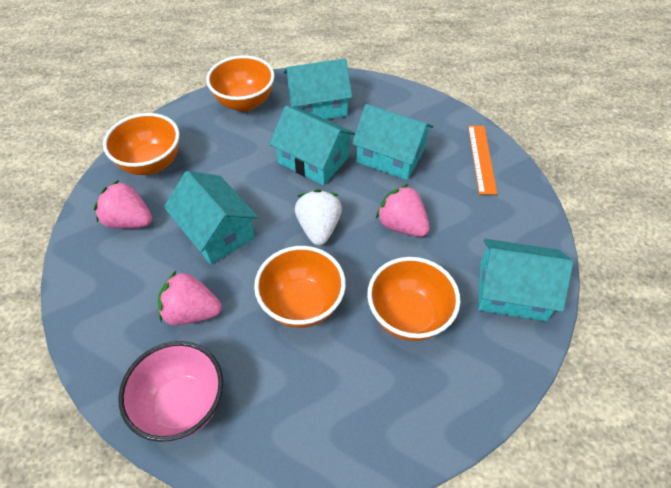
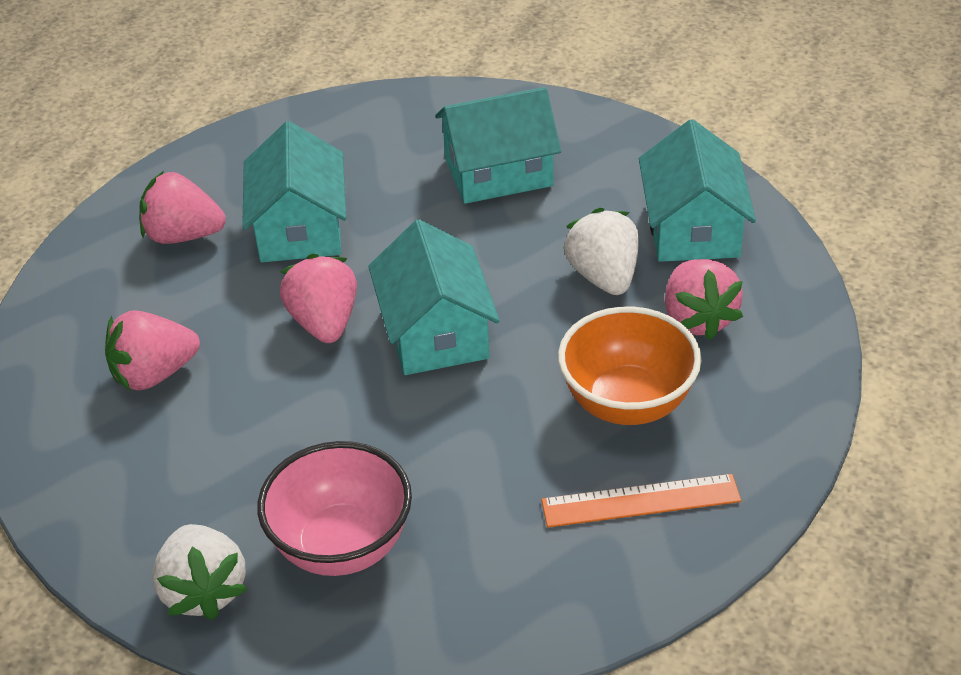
orange bowl: [103,113,179,175] [206,55,275,112] [254,246,346,328] [367,257,460,341] = 4 -> [558,307,701,425] = 1
pink strawberry: [94,180,152,229] [158,271,222,325] [376,184,430,237] = 3 -> [105,310,200,391] [139,171,226,244] [280,253,357,343] [665,259,743,340] = 4
turquoise house: [164,171,258,265] [269,106,355,185] [283,58,352,119] [352,104,434,180] [478,239,573,321] = 5 -> [242,121,346,262] [368,219,500,375] [435,87,561,204] [639,119,756,262] = 4
white strawberry: [295,189,342,246] = 1 -> [152,524,248,620] [564,208,639,295] = 2

